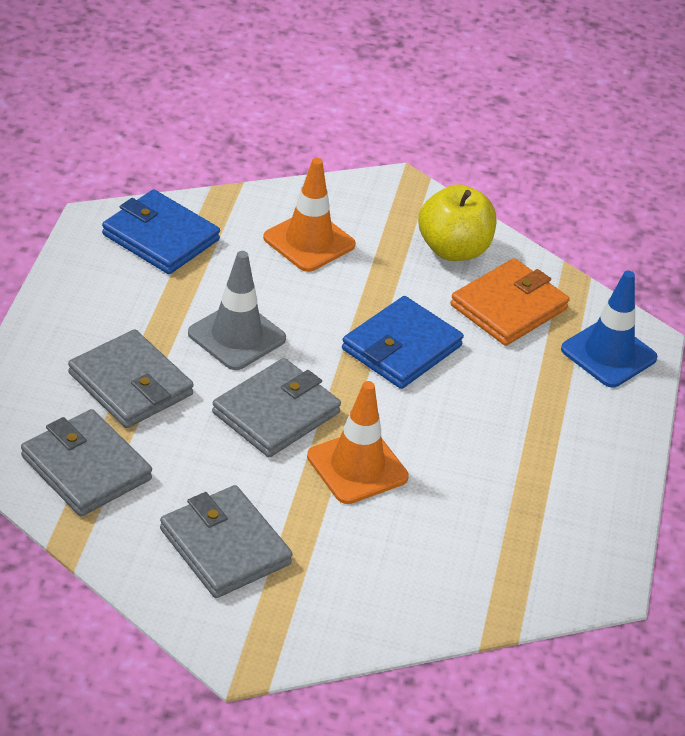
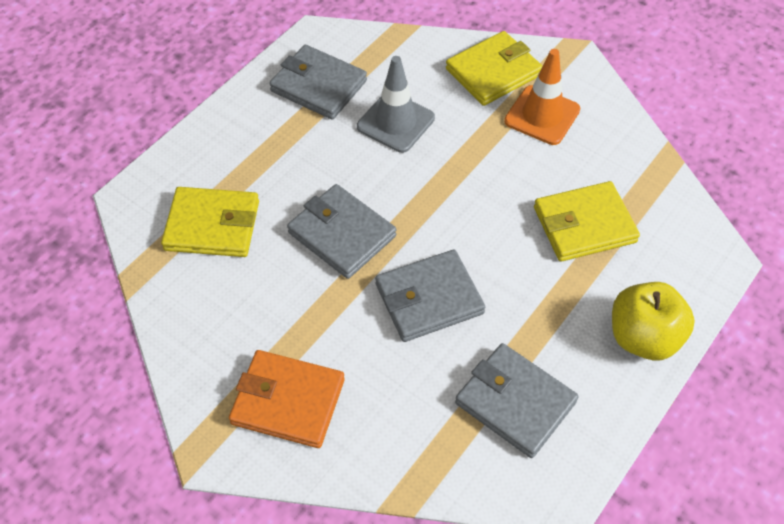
blue traffic cone: [561,270,657,387] = 1 -> none = 0
blue wallet: [102,190,220,274] [342,296,464,389] = 2 -> none = 0
orange traffic cone: [263,158,356,272] [307,381,409,504] = 2 -> [504,49,580,145] = 1
yellow wallet: none = 0 -> [161,187,259,257] [446,31,543,106] [534,181,640,262] = 3

